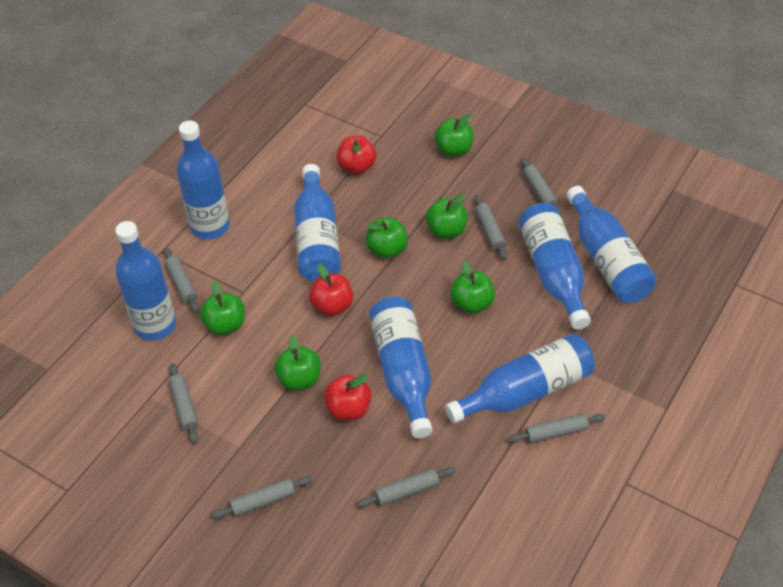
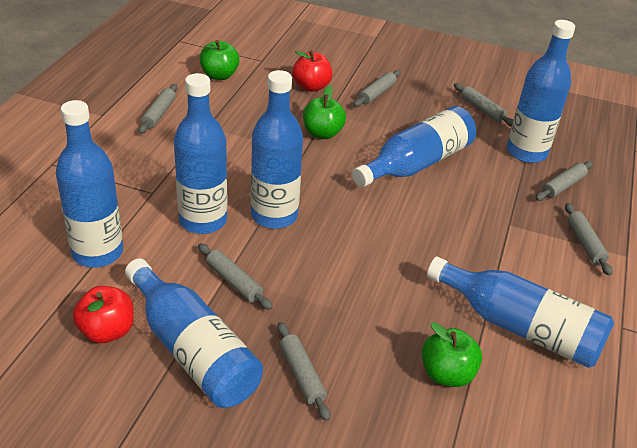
green apple: [200,281,245,335] [274,334,321,391] [365,217,408,259] [426,194,468,239] [434,114,474,157] [450,261,495,314] = 6 -> [199,40,240,80] [303,85,346,139] [422,322,482,387] = 3
red apple: [309,264,353,316] [324,374,372,421] [337,135,377,175] = 3 -> [73,286,134,343] [292,50,332,92] = 2

